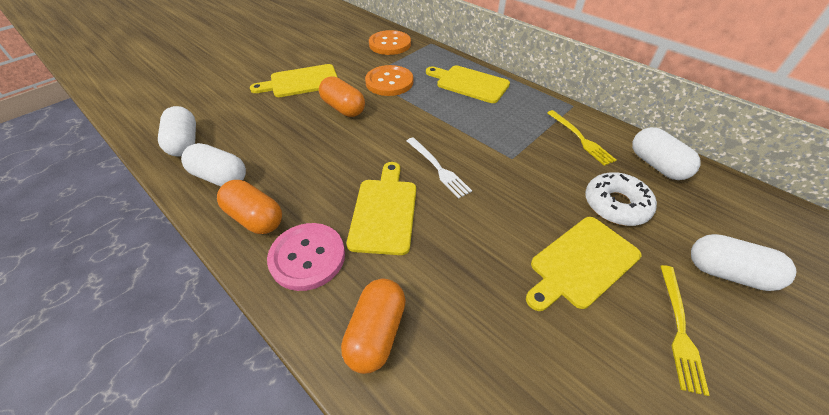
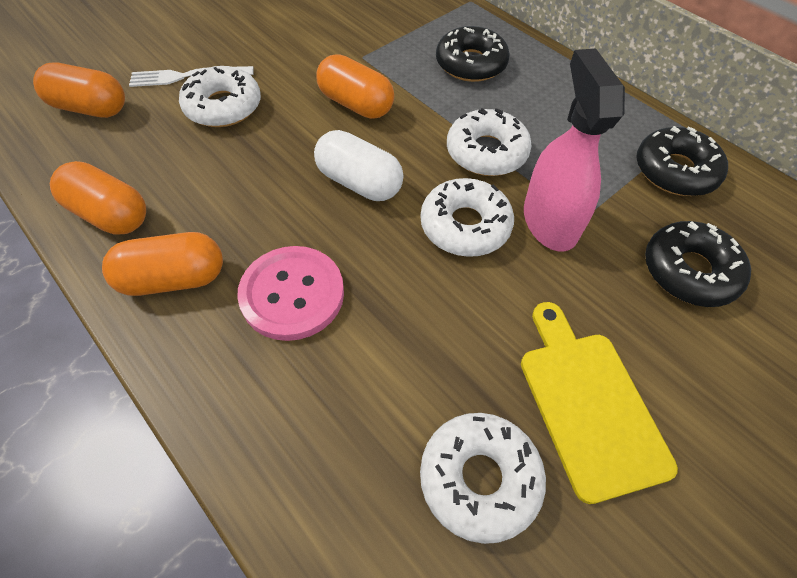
black donut: none = 0 -> [436,26,510,82] [636,126,728,196] [645,221,751,307] = 3
orange button: [365,65,413,96] [369,30,411,55] = 2 -> none = 0
orange capsule: [217,180,282,234] [319,76,365,117] [341,279,406,374] = 3 -> [33,63,125,118] [50,161,146,235] [102,232,223,296] [316,54,394,119] = 4
pink spray bottle: none = 0 -> [524,48,625,252] = 1
white capsule: [158,106,196,157] [181,143,246,187] [632,127,701,180] [691,234,796,291] = 4 -> [314,130,403,201] = 1
white donut: [585,172,657,226] = 1 -> [179,66,261,127] [420,178,514,257] [420,413,546,544] [447,108,532,176] = 4
yellow cutting board: [250,64,338,97] [347,162,416,255] [426,65,510,103] [526,217,642,311] = 4 -> [521,302,678,504] = 1
yellow fork: [547,110,617,166] [660,265,709,396] = 2 -> none = 0

